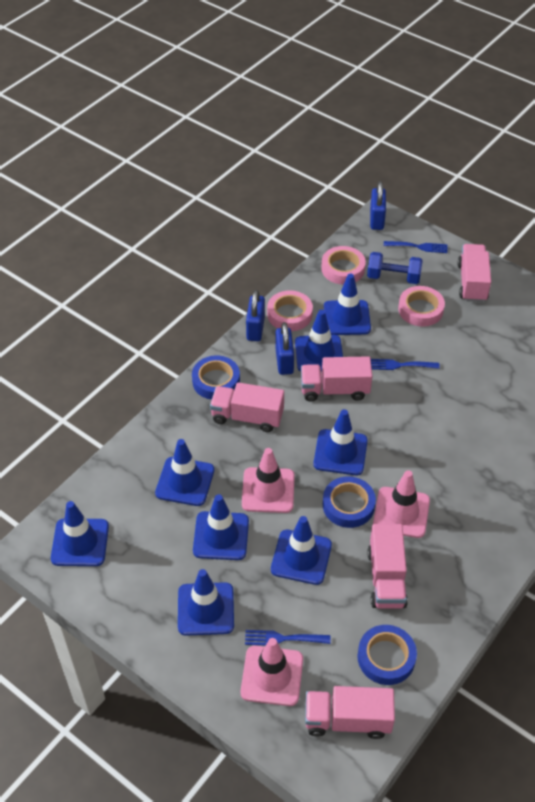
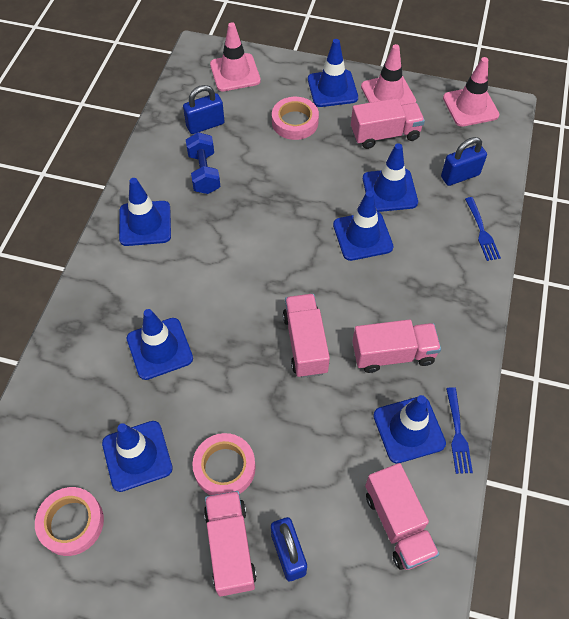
blue fork: [245,630,331,645] [371,359,440,370] [384,241,447,253] = 3 -> [446,387,473,474] [465,197,501,261] = 2
blue tape: [192,355,240,400] [323,476,376,528] [357,625,417,685] = 3 -> none = 0
blue traffic cone: [51,501,109,566] [155,439,214,506] [178,569,234,636] [193,494,249,560] [271,516,332,585] [295,310,343,372] [313,409,368,475] [324,274,371,335] = 8 -> [102,421,173,492] [119,178,171,246] [127,309,193,380] [308,39,358,107] [333,191,393,261] [363,143,418,212] [373,395,446,464] = 7

